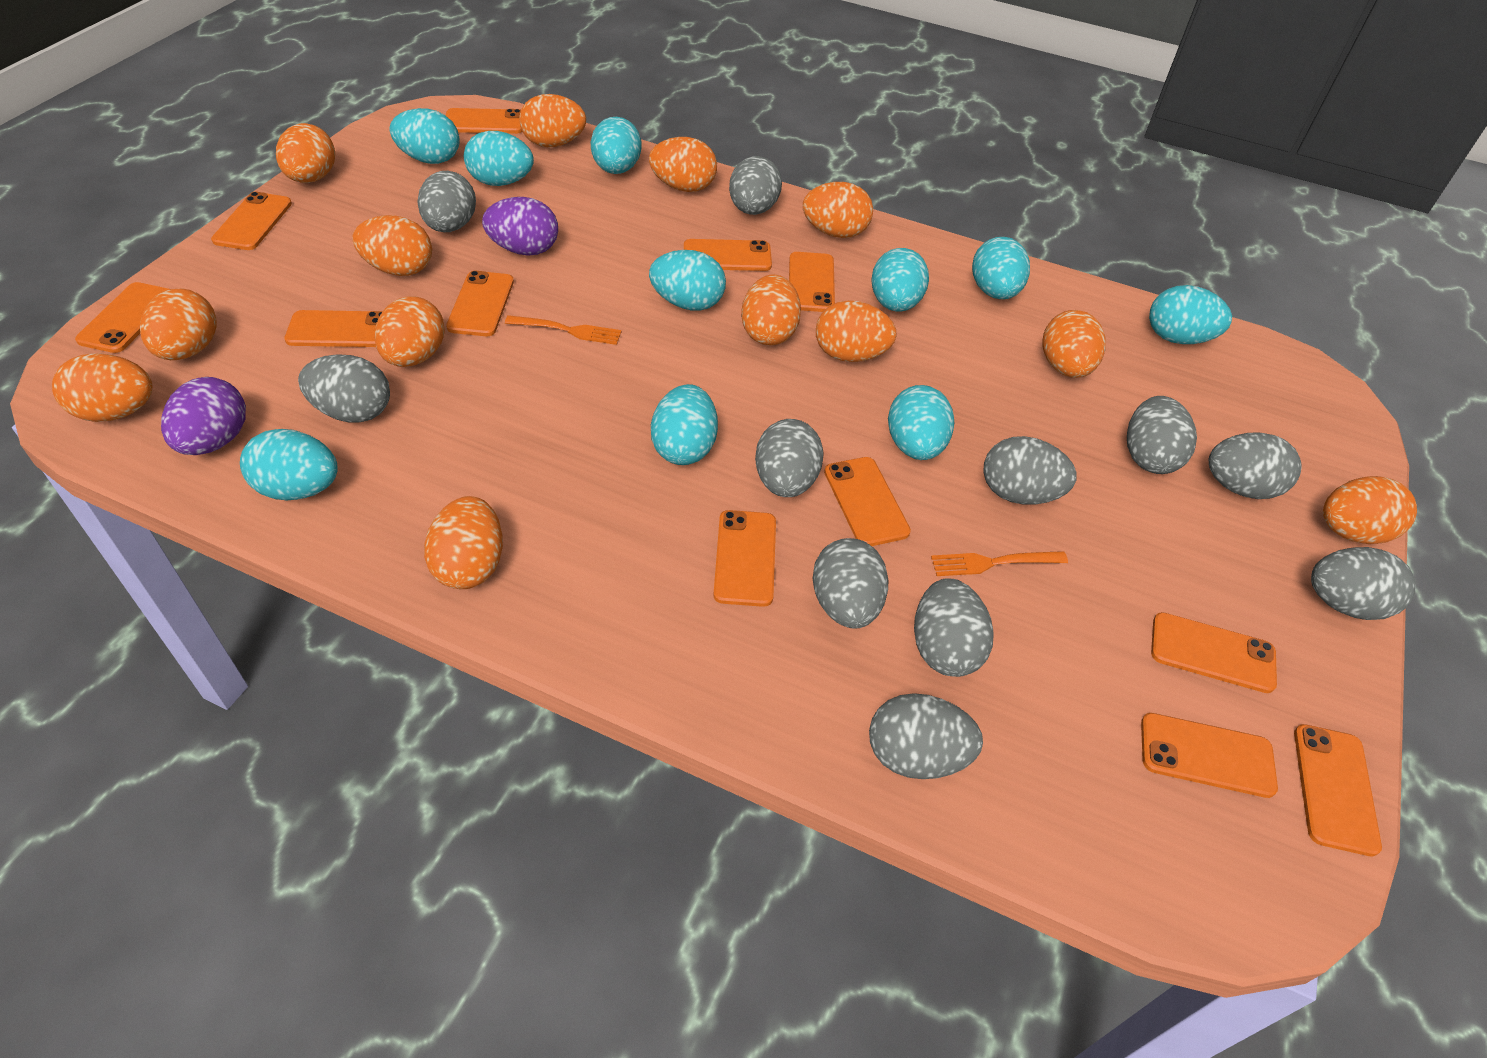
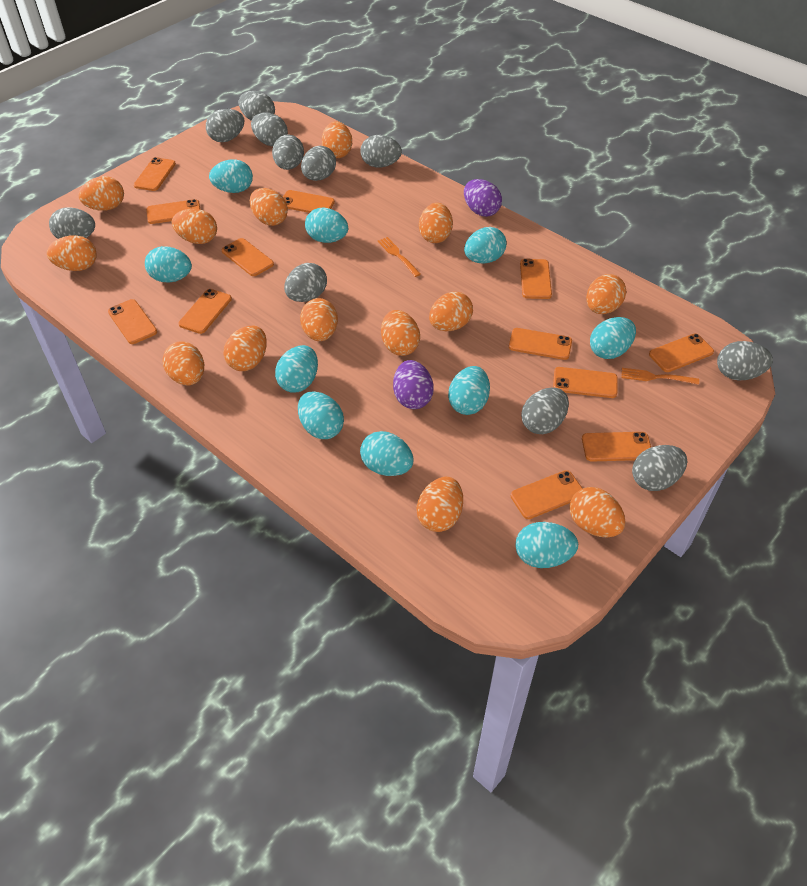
orange egg: [52,354,152,422] [140,288,217,360] [276,123,335,183] [352,215,432,276] [374,296,445,367] [424,496,503,589] [519,94,586,147] [649,137,717,192] [741,275,801,345] [803,182,873,238] [816,300,897,362] [1042,310,1106,378] [1323,476,1417,544] = 13 -> [47,235,96,271] [78,176,124,211] [163,342,204,385] [172,209,217,244] [223,326,267,371] [250,188,288,226] [300,298,338,341] [322,121,352,158] [381,310,420,356] [416,477,463,532] [419,203,453,243] [429,292,473,331] [570,487,625,537] [586,274,626,314] = 14

